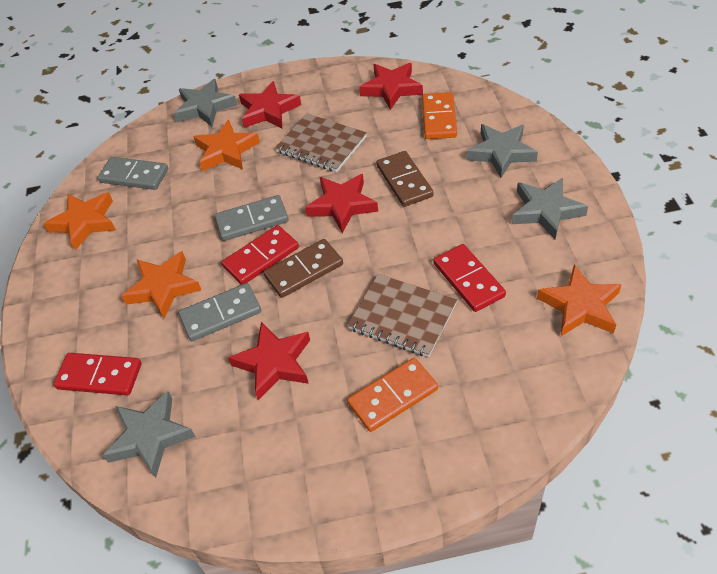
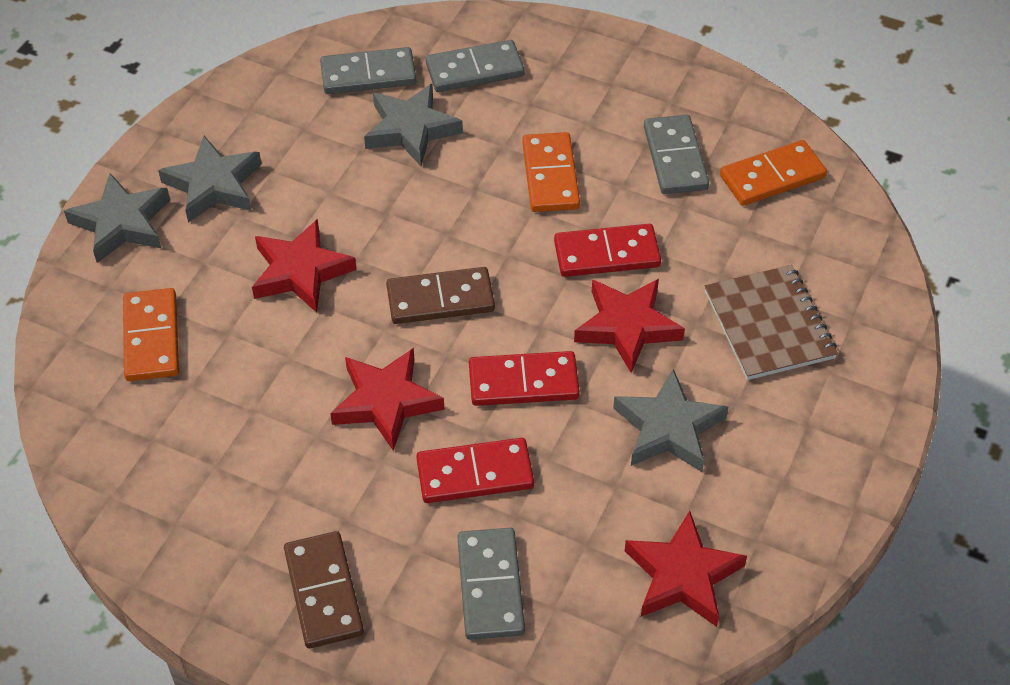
brown notebook: [275,113,367,172] [347,274,457,357] = 2 -> [705,265,838,380] = 1
grey domino: [97,157,168,190] [179,283,261,341] [215,195,289,241] = 3 -> [320,47,417,94] [426,40,525,92] [457,528,525,640] [644,115,709,194] = 4
orange domino: [347,358,438,432] [422,92,457,139] = 2 -> [123,288,179,381] [522,132,580,212] [720,140,827,206] = 3
orange star: [43,192,116,250] [121,251,201,319] [193,120,260,171] [537,264,622,336] = 4 -> none = 0

